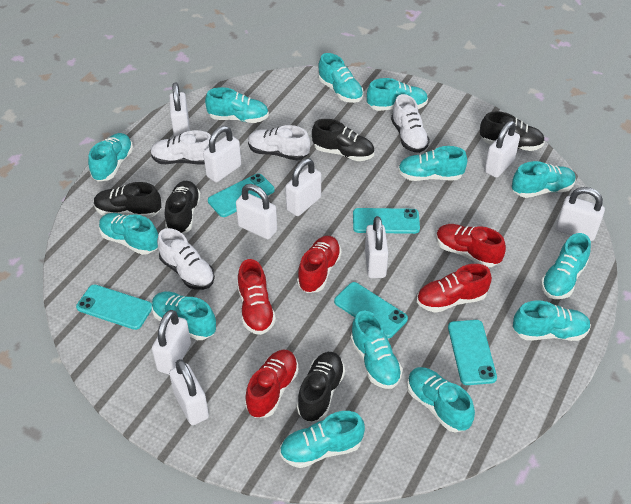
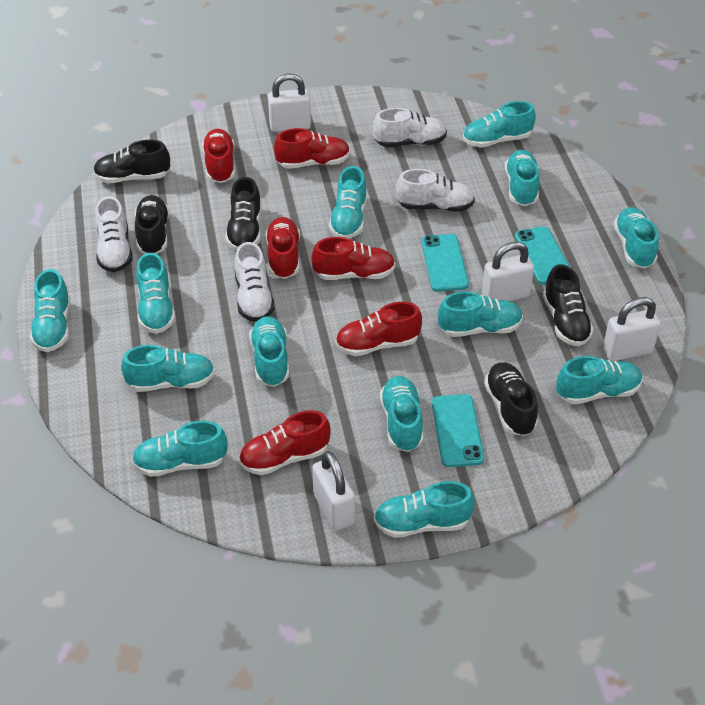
red shoe: [238,259,276,335] [245,349,299,418] [297,236,342,293] [417,264,492,313] [436,224,506,267] = 5 -> [202,129,235,183] [239,410,331,475] [265,217,300,279] [274,128,350,169] [311,237,395,280] [335,302,422,356] = 6
turquoise phone: [76,284,152,330] [208,173,275,217] [334,282,408,338] [353,208,420,234] [448,320,497,385] = 5 -> [421,234,469,292] [432,394,484,467] [515,226,570,285] = 3
white padlock: [152,310,191,375] [169,83,190,136] [169,359,209,425] [203,126,241,182] [236,184,277,239] [285,158,321,216] [365,216,388,278] [484,121,520,178] [556,187,605,241] = 9 -> [268,73,311,132] [312,451,355,531] [482,242,534,302] [603,297,661,362] = 4

